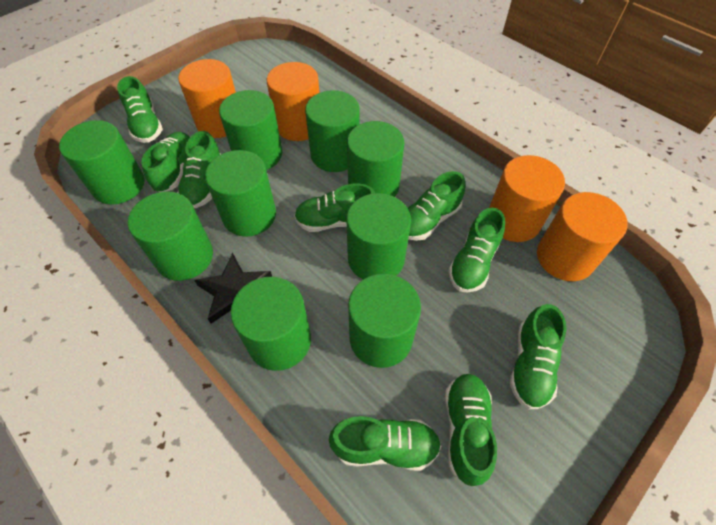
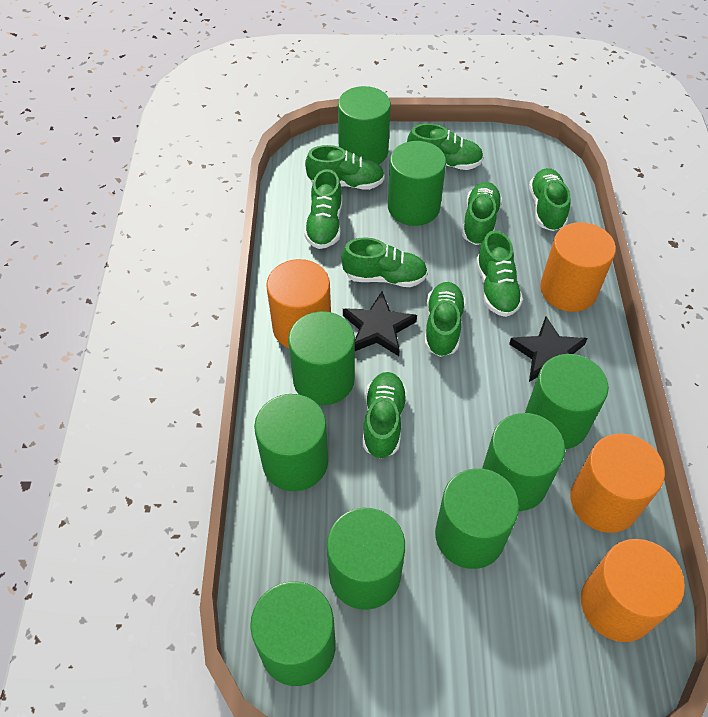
black star: [194,253,272,323] = 1 -> [343,292,417,356] [509,316,588,382] = 2

